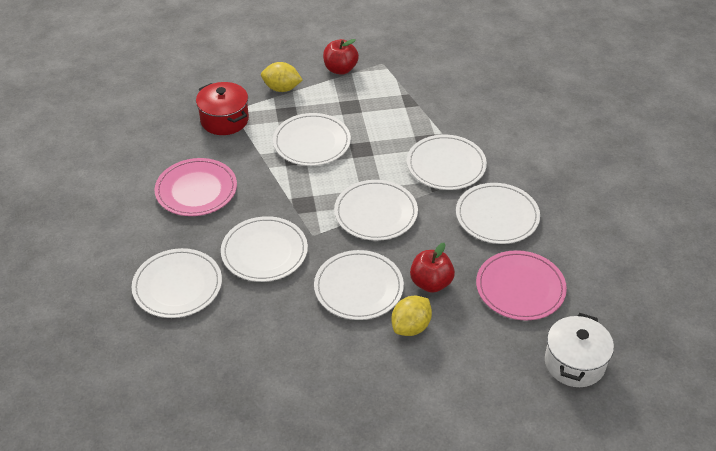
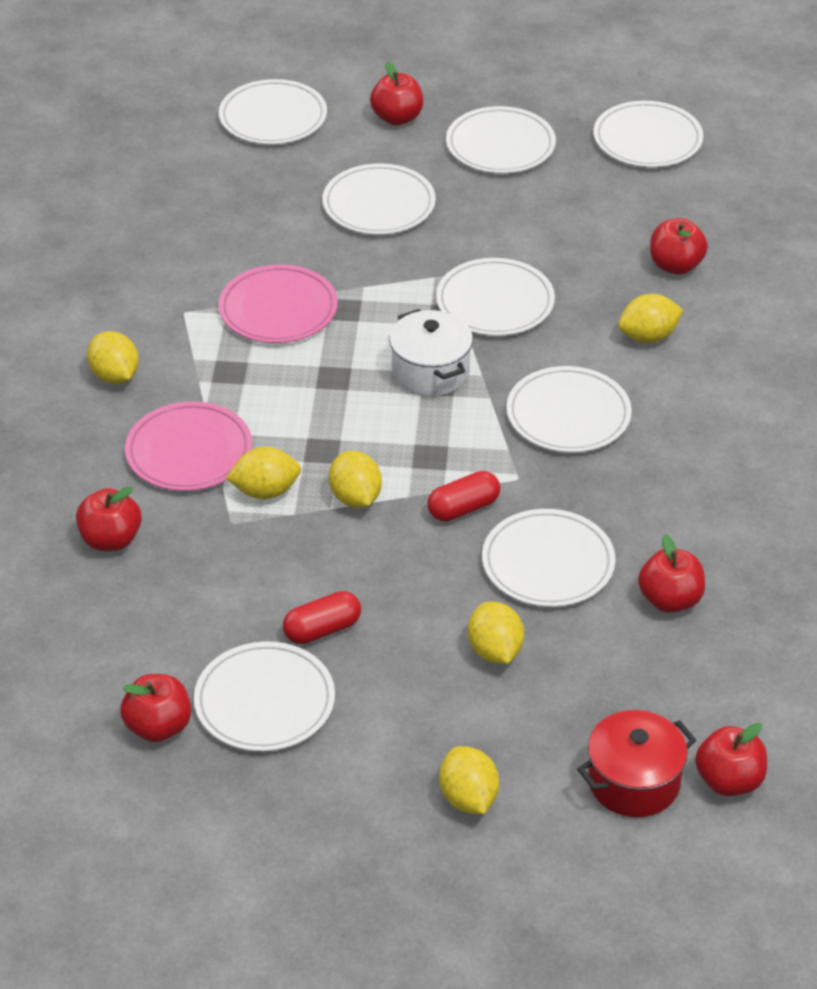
red apple: [323,39,359,75] [410,243,455,293] = 2 -> [76,487,142,551] [121,674,191,742] [370,62,423,125] [638,534,705,613] [650,218,708,275] [695,723,767,796] = 6
red capsule: none = 0 -> [283,591,361,644] [427,471,500,521] = 2
white plate: [132,248,222,318] [221,216,308,282] [273,113,351,166] [314,250,404,320] [334,180,418,241] [407,135,487,190] [456,183,540,244] = 7 -> [194,641,335,751] [219,79,327,144] [322,163,436,235] [436,258,555,336] [446,106,556,173] [482,509,615,607] [506,366,632,453] [594,101,703,167] = 8
yellow lemon: [261,62,303,92] [391,296,432,336] = 2 -> [87,331,139,384] [226,447,301,499] [329,451,382,508] [439,746,499,814] [468,602,524,664] [618,294,683,343] = 6

